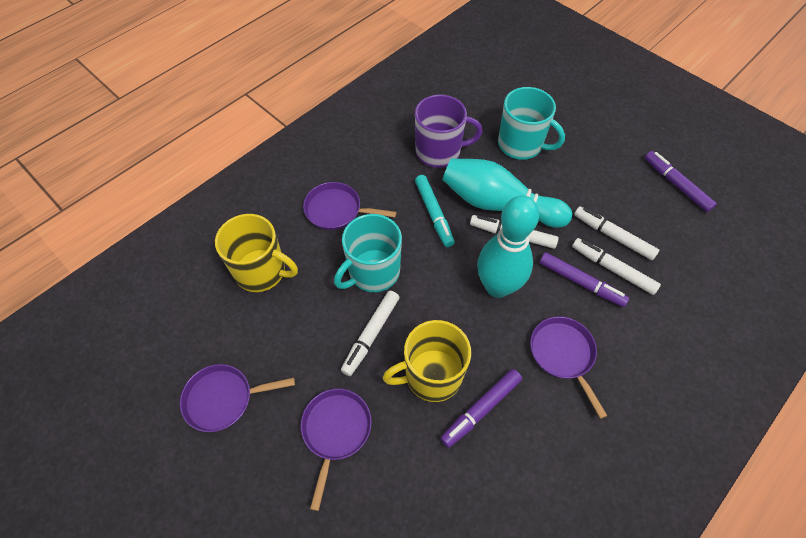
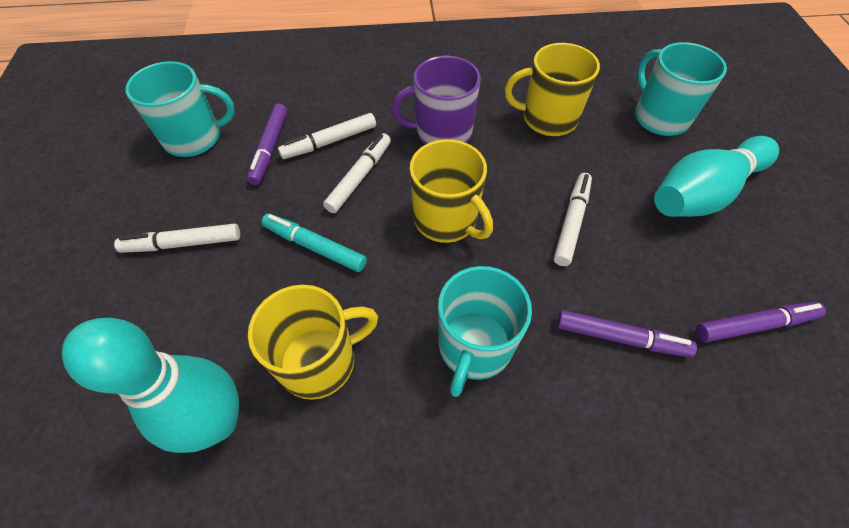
purple pan: [180,364,295,432] [301,389,372,511] [303,182,396,230] [530,316,607,419] = 4 -> none = 0
turquoise mug: [334,214,402,292] [498,87,565,160] = 2 -> [125,61,235,157] [438,266,532,397] [635,42,727,136] = 3
yellow mug: [215,214,298,292] [383,320,471,402] = 2 -> [248,285,378,400] [410,139,493,243] [505,43,600,136] = 3

